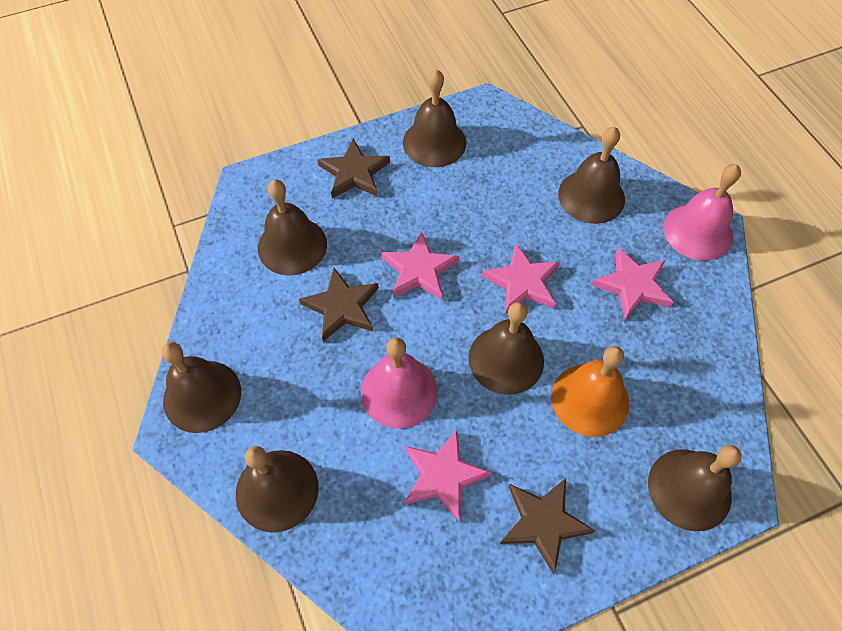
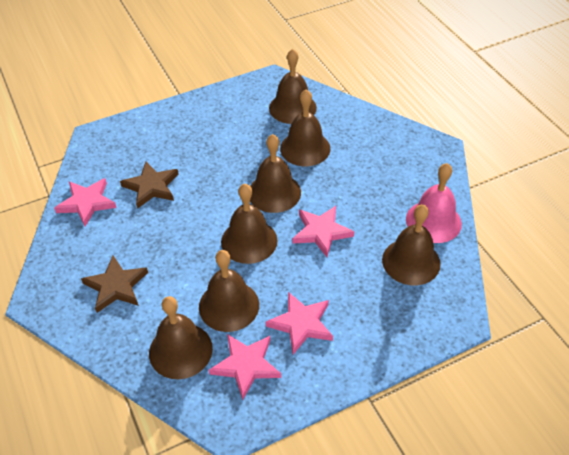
brown star: [299,267,379,342] [317,138,390,199] [500,478,595,574] = 3 -> [81,255,148,313] [120,162,179,209] = 2
orange bell: [551,346,629,437] = 1 -> none = 0
pink bell: [361,337,438,429] [664,164,741,260] = 2 -> [406,163,462,243] = 1

